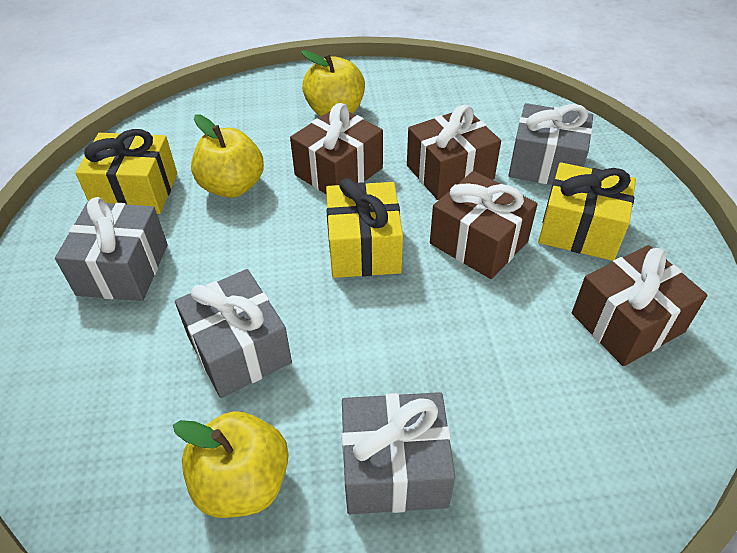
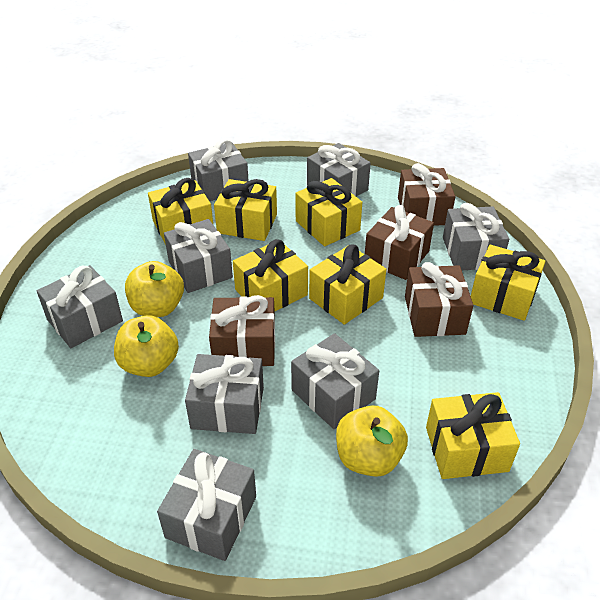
grey gift: [55,197,168,301] [175,269,292,398] [342,392,455,514] [509,103,593,185] = 4 -> [37,265,123,348] [157,449,256,561] [164,219,233,293] [185,354,264,434] [188,139,249,201] [291,333,379,429] [307,143,371,196] [443,203,509,270] = 8
yellow gift: [75,129,177,214] [326,178,403,278] [538,162,636,261] = 3 -> [148,178,213,245] [214,179,277,241] [233,239,308,311] [295,178,362,246] [309,244,386,325] [426,392,520,479] [471,245,545,321] = 7

